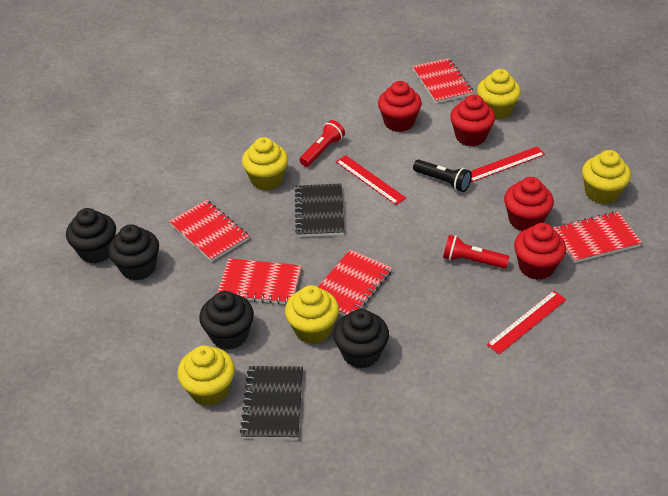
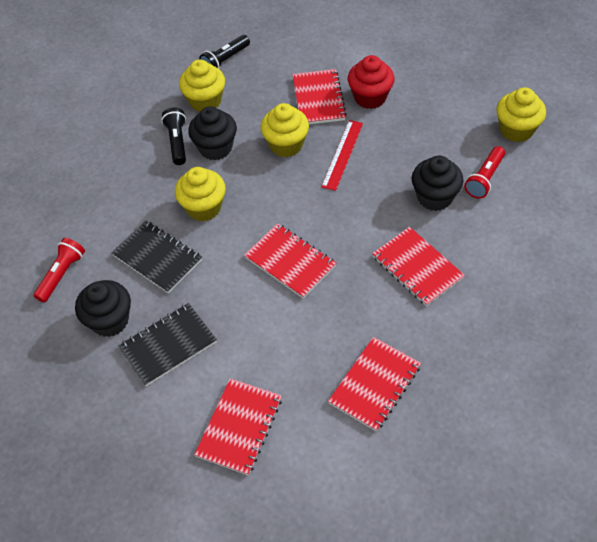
black cupcake: [66,208,116,264] [108,224,159,281] [199,291,254,350] [334,309,389,369] = 4 -> [75,280,131,337] [188,106,237,160] [412,156,464,211] = 3
black flashlight: [413,160,472,192] = 1 -> [161,107,186,165] [199,35,250,69] = 2
red cupcake: [378,81,422,132] [450,95,495,146] [504,177,554,231] [514,223,566,280] = 4 -> [348,55,394,109] = 1
red ruler: [336,155,406,205] [471,147,545,182] [487,291,567,354] = 3 -> [321,120,363,191] = 1
yellow cupcake: [177,345,235,406] [242,137,288,190] [285,285,339,344] [477,69,521,120] [582,150,631,204] = 5 -> [175,167,226,221] [179,60,225,112] [261,103,309,157] [497,87,546,142] = 4

